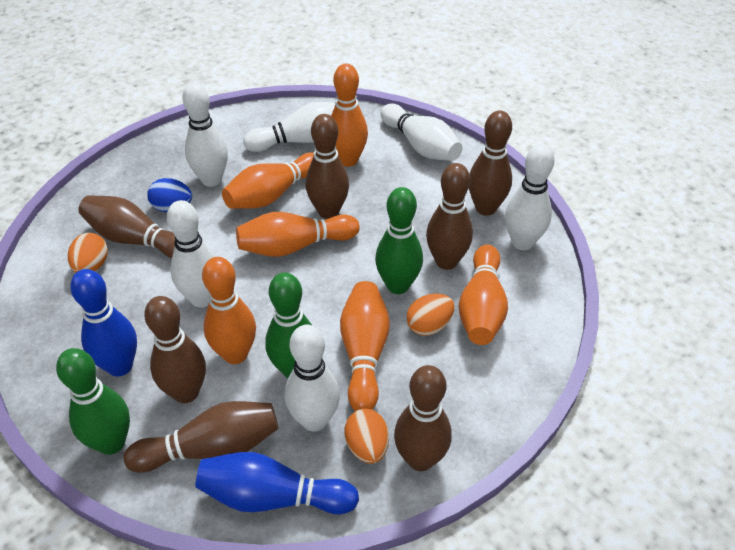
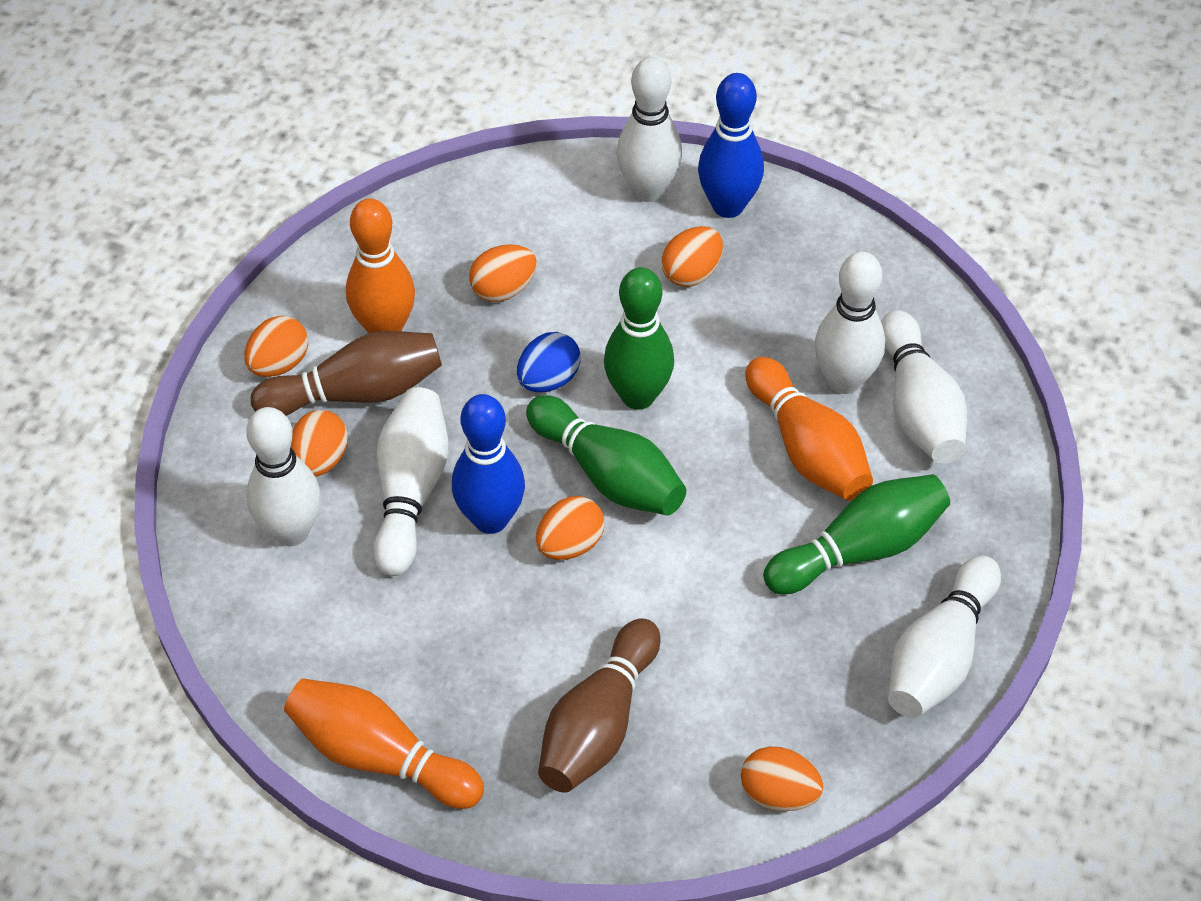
brown bowling pin: [78,195,175,259] [123,401,278,473] [144,296,206,403] [305,114,349,219] [394,365,452,471] [426,163,473,270] [469,110,512,216] = 7 -> [251,331,442,416] [538,618,661,793] = 2
orange bowling pin: [202,257,256,364] [222,152,314,209] [236,212,360,257] [331,64,368,167] [340,281,390,411] [458,244,508,345] = 6 -> [284,678,484,809] [346,199,415,333] [745,357,873,501] = 3
orange egg: [68,233,108,273] [345,409,389,464] [406,293,454,336] = 3 -> [244,316,308,377] [291,410,348,477] [469,244,537,302] [536,496,604,560] [661,226,723,287] [741,746,823,811] = 6

